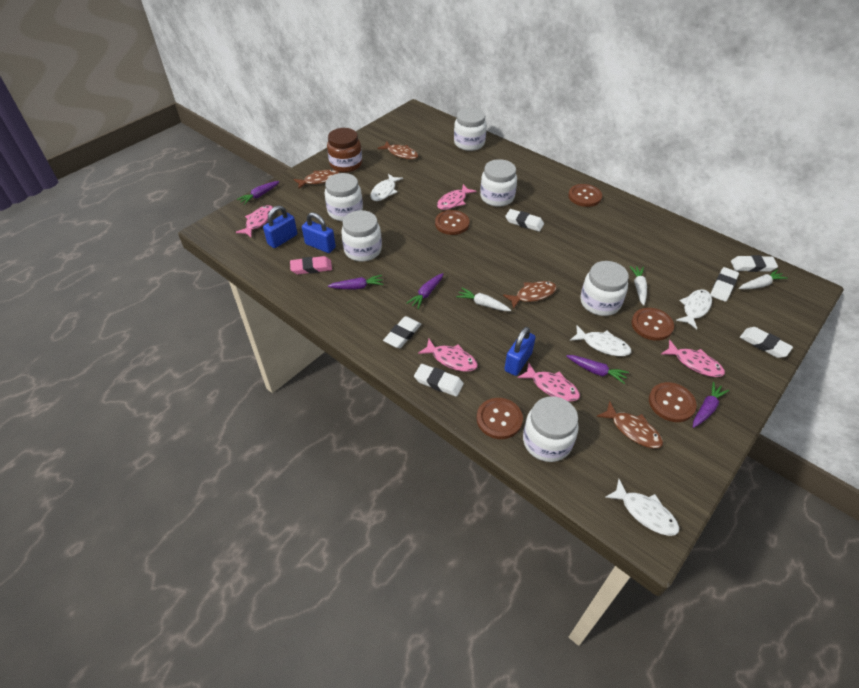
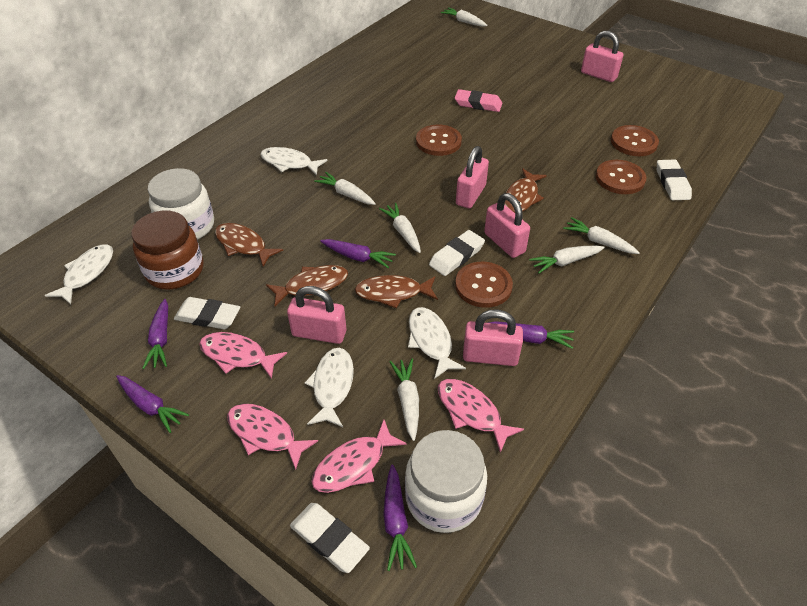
blue padlock: [263,206,297,248] [302,212,336,253] [504,327,536,376] = 3 -> none = 0
brown button: [435,210,469,235] [477,398,523,439] [568,184,602,207] [632,308,674,341] [649,382,697,422] = 5 -> [416,124,462,156] [455,262,513,308] [596,160,647,194] [611,125,659,156] = 4
pink fish: [236,205,273,238] [418,339,478,372] [437,184,476,210] [517,363,580,401] [661,340,725,377] = 5 -> [199,332,287,379] [227,404,318,470] [311,420,407,493] [438,379,524,453] = 4
pink padlock: none = 0 -> [287,286,346,344] [456,146,489,208] [463,309,523,366] [484,193,530,258] [581,31,623,82] = 5
white carrot: [456,288,511,311] [629,266,647,306] [739,269,788,289] = 3 -> [314,172,376,205] [379,203,421,253] [390,358,419,441] [441,7,488,27] [529,246,605,273] [563,217,640,254] = 6
white eraser: [383,316,422,348] [414,364,464,397] [505,209,544,232] [710,267,739,302] [731,255,778,272] [740,327,793,358] = 6 -> [174,297,240,329] [290,503,370,573] [429,230,485,276] [657,160,692,200] = 4
white jar: [324,173,363,221] [341,210,382,262] [454,108,487,151] [480,159,517,207] [523,396,579,462] [580,261,629,316] = 6 -> [148,168,214,240] [405,430,487,533] = 2

